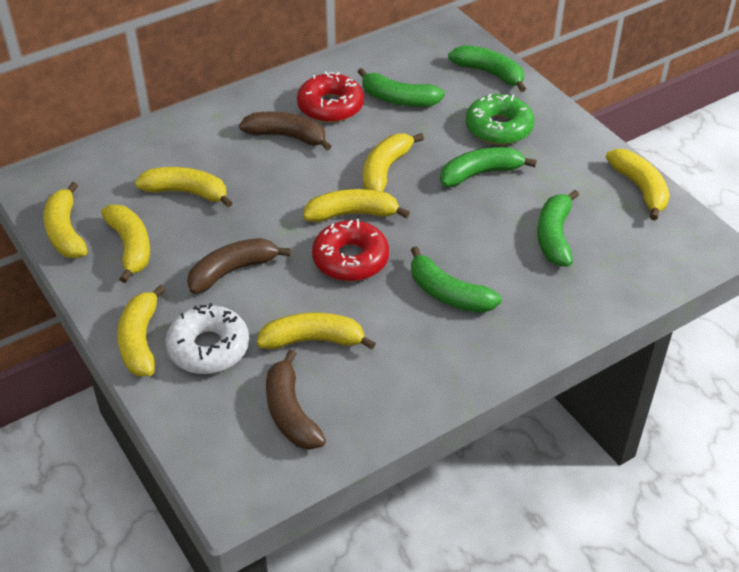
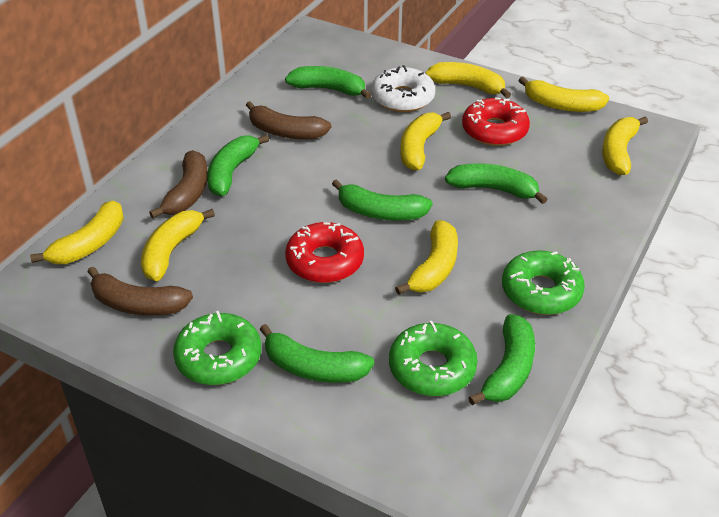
green banana: [358,68,445,107] [411,246,502,313] [440,147,537,187] [448,45,526,92] [537,190,579,266] = 5 -> [207,134,269,196] [259,324,374,383] [285,66,371,99] [332,179,433,221] [445,163,548,204] [468,314,535,405] = 6
green donut: [466,94,534,145] = 1 -> [173,311,261,385] [389,321,478,396] [502,250,585,315] = 3
yellow banana: [43,182,88,258] [101,205,150,283] [117,284,166,376] [135,167,233,207] [257,313,376,350] [303,189,410,222] [363,133,424,192] [606,149,670,220] = 8 -> [30,201,124,264] [141,209,215,281] [395,220,458,295] [400,112,451,171] [425,62,511,99] [518,77,609,112] [602,117,648,175] = 7

